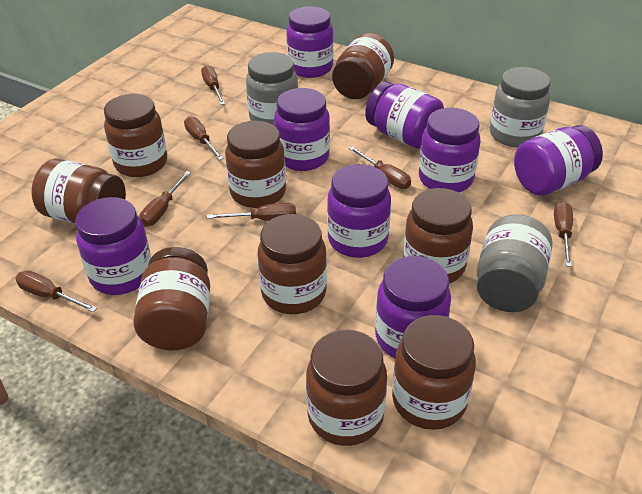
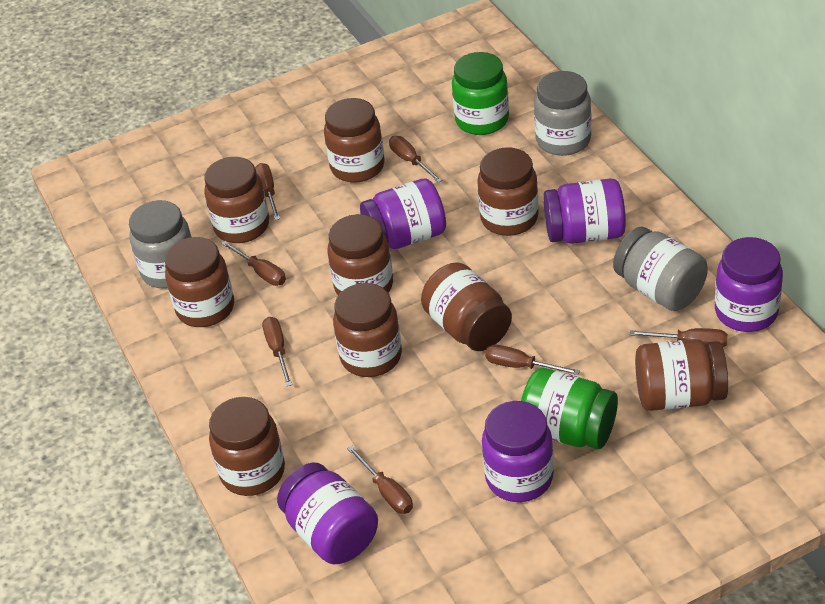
green jar: none = 0 -> [452,52,509,135] [521,368,618,449] = 2
purple jar: [75,197,151,295] [274,88,330,171] [286,6,334,78] [327,164,391,258] [365,81,444,149] [375,256,451,359] [419,108,481,192] [514,125,603,196] = 8 -> [277,463,378,564] [360,179,446,249] [482,401,554,502] [544,178,626,244] [715,237,783,332] = 5

